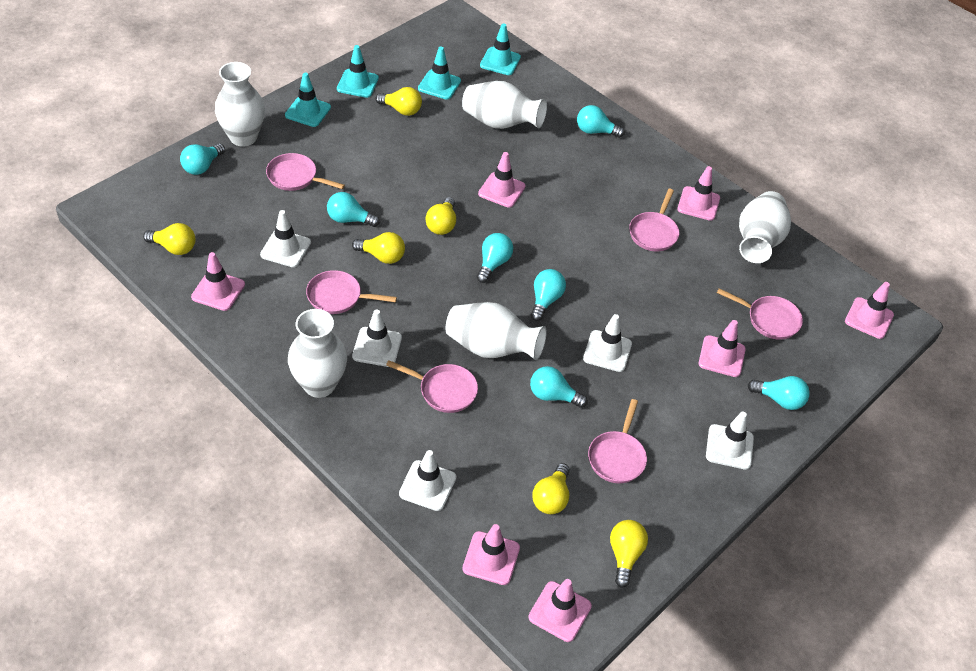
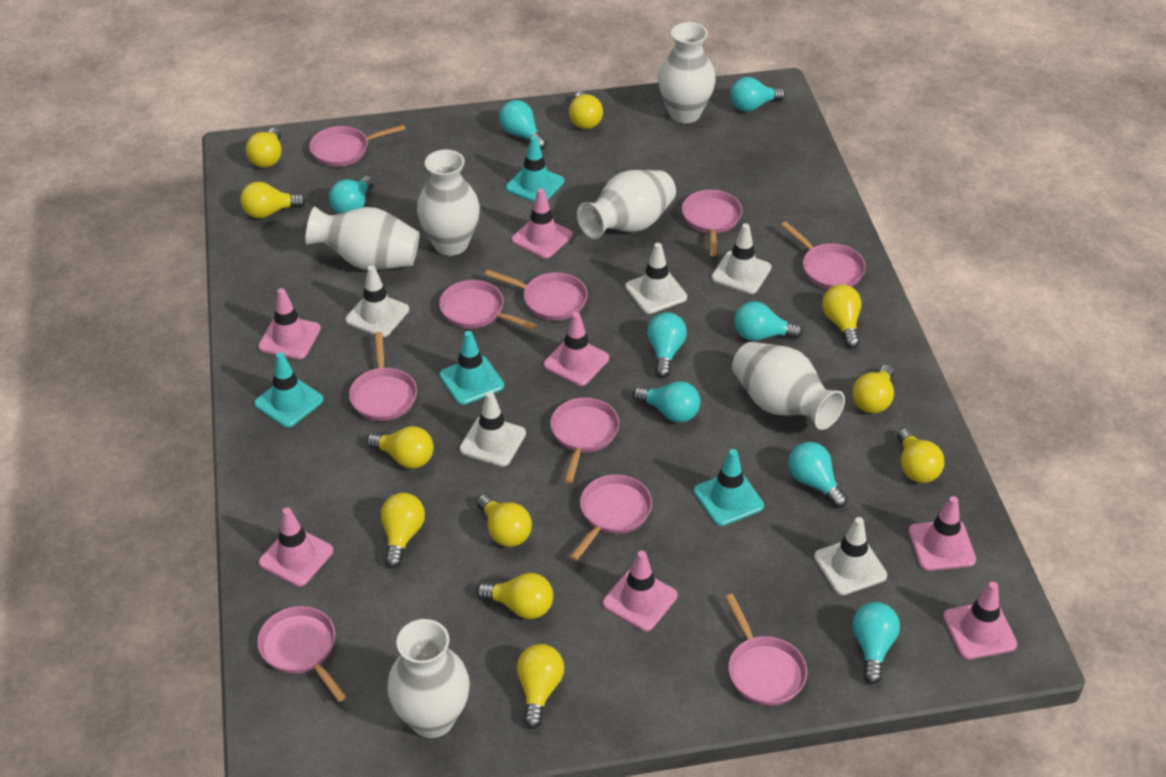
pink pan: [266,153,345,191] [306,270,397,314] [386,360,478,413] [588,399,647,483] [629,189,679,251] [717,288,803,340] = 6 -> [257,606,347,702] [309,124,406,167] [349,332,417,421] [439,280,537,330] [485,270,588,321] [550,397,620,483] [570,474,652,561] [682,190,742,256] [725,594,807,706] [781,221,866,289] = 10
turquoise light bulb: [180,144,225,175] [327,192,380,227] [477,233,513,283] [530,366,588,408] [531,269,566,321] [577,105,625,138] [748,376,810,410] = 7 -> [329,176,374,214] [499,100,547,149] [633,381,700,423] [647,312,687,378] [730,77,785,111] [734,301,803,341] [788,442,848,508] [853,602,900,684] = 8
white vase: [215,62,265,147] [288,309,347,398] [446,302,546,360] [462,81,547,129] [739,191,791,263] = 5 -> [305,207,420,270] [387,619,470,738] [417,150,480,256] [577,170,676,239] [658,22,716,123] [732,342,845,430] = 6
yellow light bulb: [143,223,196,255] [352,232,405,264] [375,87,422,116] [426,197,456,235] [532,463,570,514] [610,520,648,588] = 6 -> [240,182,306,218] [246,128,282,168] [366,426,434,469] [381,493,425,568] [477,494,532,547] [477,573,553,619] [517,644,564,729] [569,91,603,129] [822,284,861,349] [852,365,894,413] [897,428,944,483] = 11

